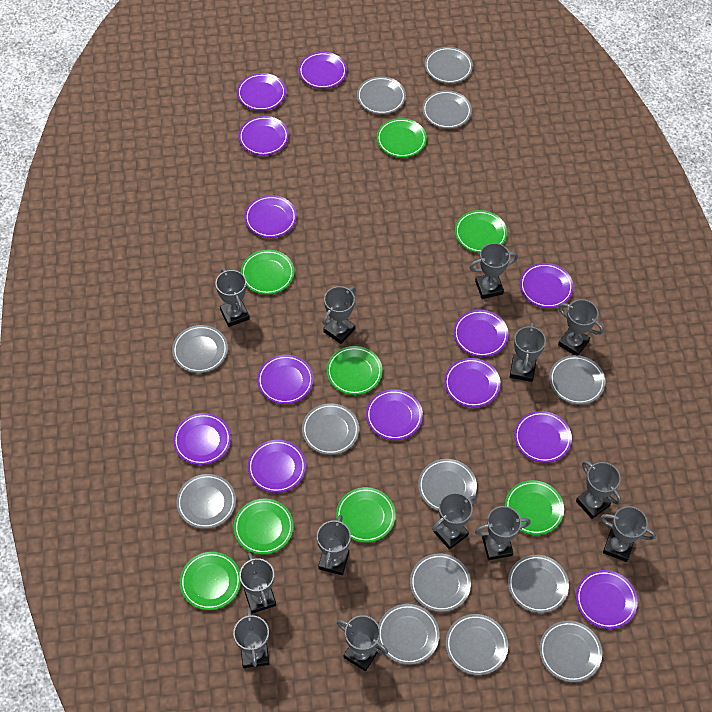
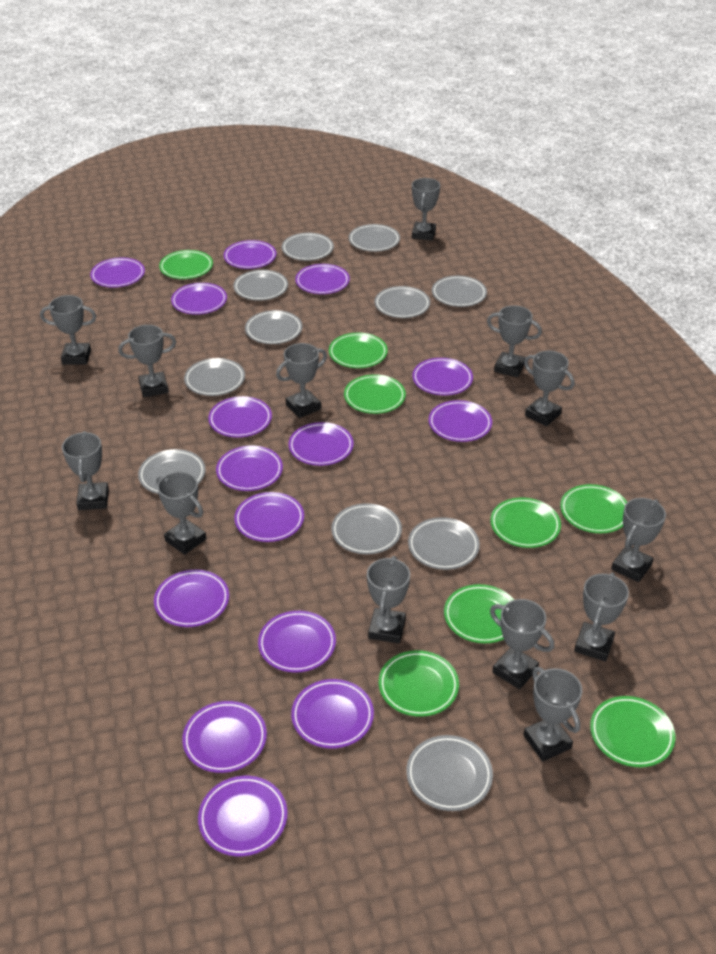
grey plate: [172,325,228,373] [176,474,236,529] [302,403,359,455] [357,76,406,114] [379,604,440,665] [410,553,471,612] [418,459,477,511] [422,90,472,129] [425,47,473,83] [446,614,508,675] [508,555,569,613] [539,621,602,682] [549,355,606,405] = 13 -> [138,449,206,494] [184,358,245,396] [233,270,288,301] [245,310,302,344] [282,233,334,261] [331,503,402,554] [349,224,400,252] [375,286,430,318] [406,735,493,811] [408,517,480,570] [432,276,487,307] = 11
purple plate: [173,413,231,465] [237,73,286,111] [239,116,289,155] [245,195,297,238] [248,440,306,493] [257,355,313,404] [299,52,347,89] [366,389,423,440] [444,358,501,407] [454,310,509,357] [514,411,572,463] [520,263,573,308] [576,570,638,629] = 13 -> [90,258,145,288] [154,570,229,627] [171,283,227,315] [182,701,267,773] [198,776,287,856] [208,396,272,438] [216,446,283,491] [224,240,276,269] [234,492,304,542] [258,611,336,673] [289,422,354,466] [291,679,374,749] [295,264,350,294] [412,358,473,395] [429,400,492,442] = 15

